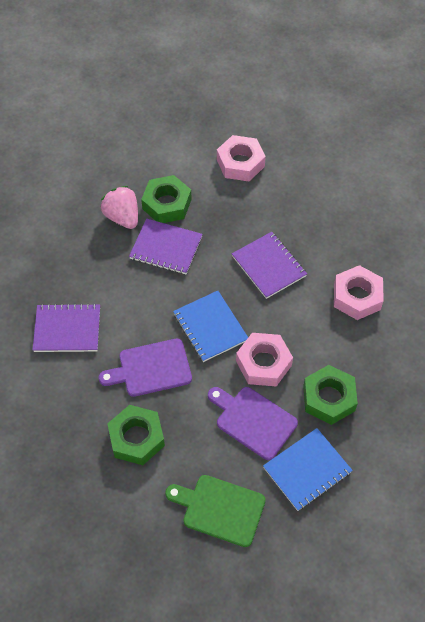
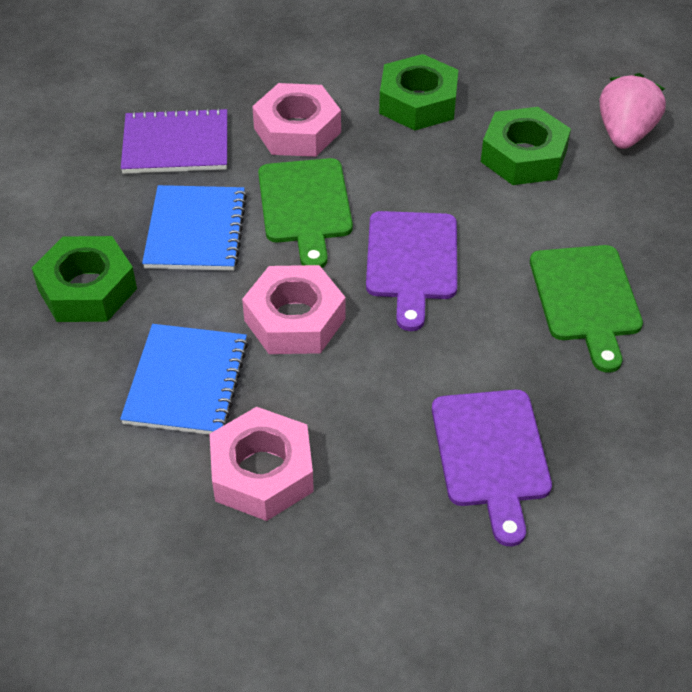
green cutting board: [165,475,266,547] = 1 -> [258,158,353,268] [530,245,643,373] = 2
purple notebook: [32,303,100,352] [129,218,203,274] [232,232,307,299] = 3 -> [121,108,227,174] = 1

